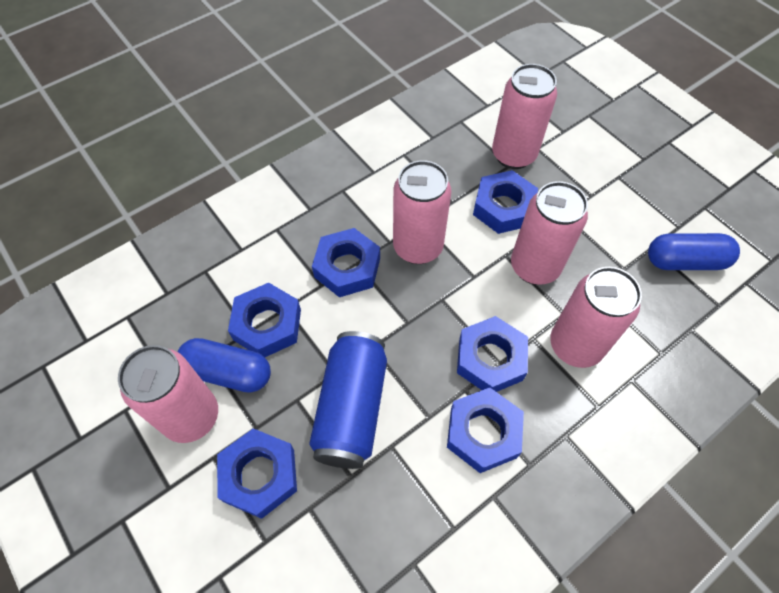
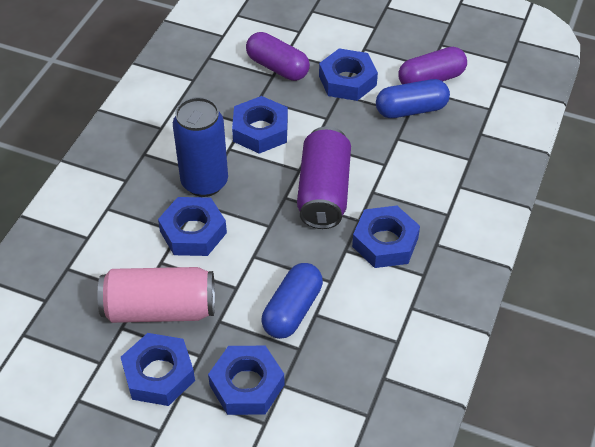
pink can: [118,345,218,443] [393,160,451,264] [492,64,557,169] [511,181,588,285] [550,267,642,368] = 5 -> [98,267,215,323] = 1
purple can: none = 0 -> [297,126,351,229] = 1
purple capsule: none = 0 -> [246,32,310,81] [399,47,467,84] = 2

